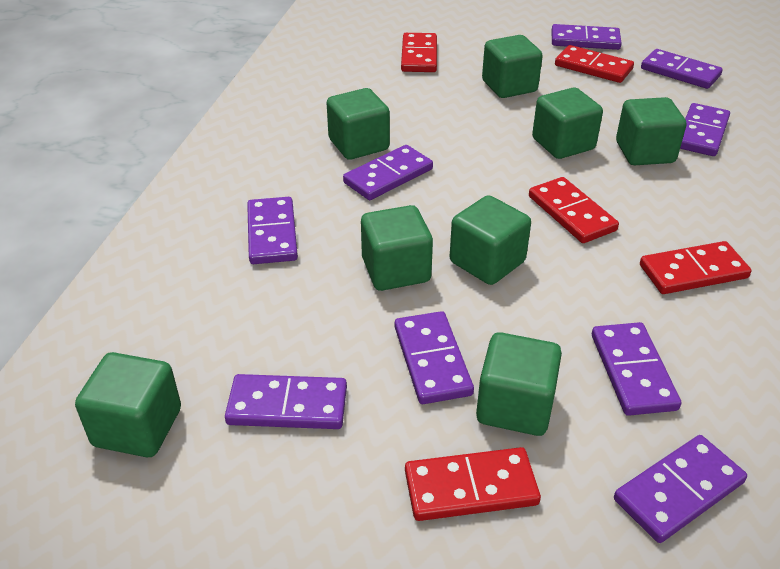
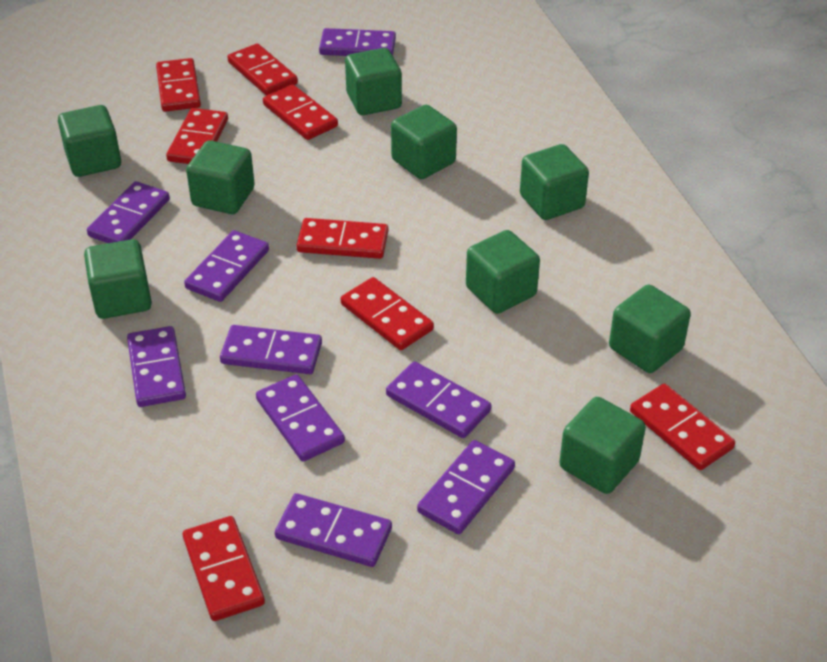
green cube: [75,352,181,457] [327,88,390,160] [361,205,433,291] [450,195,531,285] [476,332,562,436] [482,35,543,98] [532,88,603,159] [616,97,686,165] = 8 -> [58,105,121,177] [84,239,152,319] [186,140,255,214] [345,48,402,115] [391,105,457,179] [466,230,540,314] [520,144,589,220] [559,397,646,494] [609,285,691,373] = 9
red domino: [401,33,437,72] [405,447,541,521] [529,177,619,243] [555,45,634,83] [640,241,751,294] = 5 -> [156,58,201,112] [166,108,228,164] [183,516,265,621] [227,43,298,96] [263,84,338,140] [296,218,388,259] [341,277,434,350] [630,384,735,470] = 8

